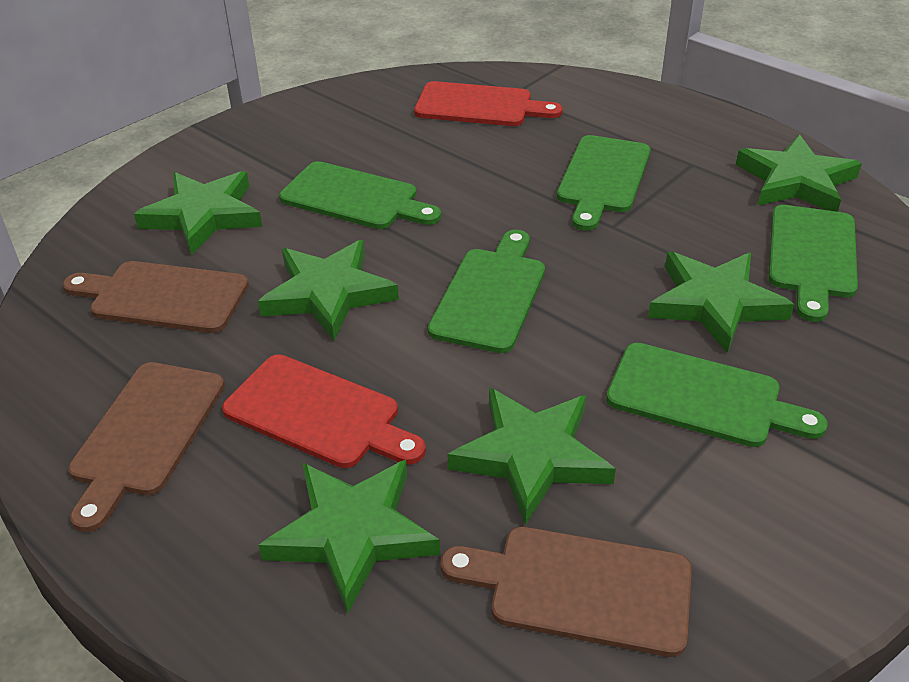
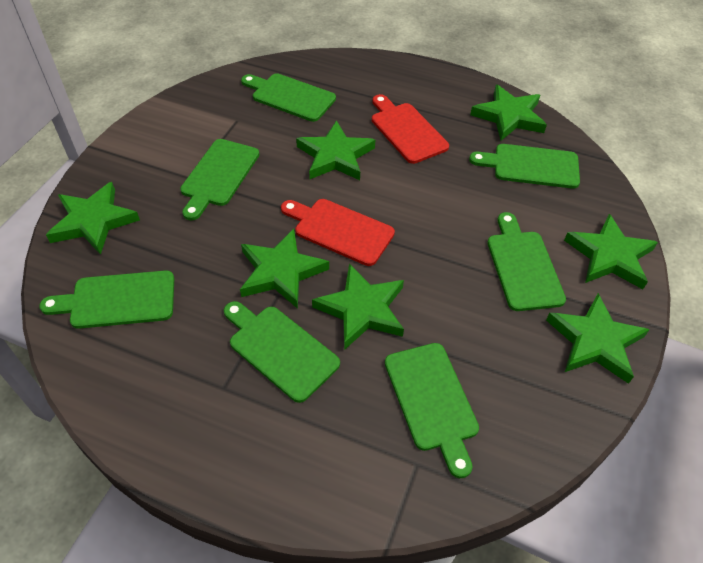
brown cutting board: [63,261,249,333] [68,362,225,532] [441,527,692,657] = 3 -> none = 0
green cutting board: [279,161,441,229] [428,230,545,353] [557,135,651,231] [606,343,828,447] [769,205,858,322] = 5 -> [39,270,174,329] [180,139,260,220] [224,301,340,403] [241,73,336,122] [385,343,479,478] [469,144,580,189] [487,212,566,311] = 7
green star: [134,171,262,255] [258,240,399,341] [259,460,440,613] [448,388,616,525] [648,252,794,353] [736,135,862,212] = 6 -> [46,182,140,255] [240,229,329,309] [296,120,375,180] [312,264,404,350] [470,85,547,141] [546,293,649,384] [564,214,658,289] = 7

